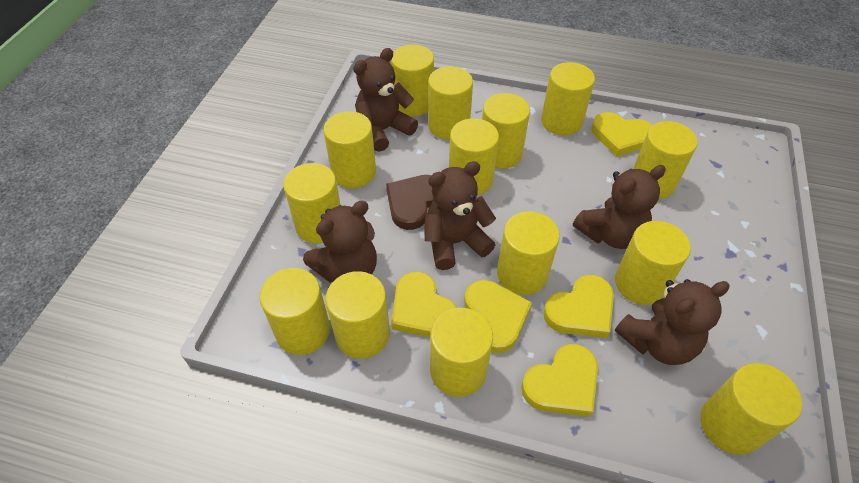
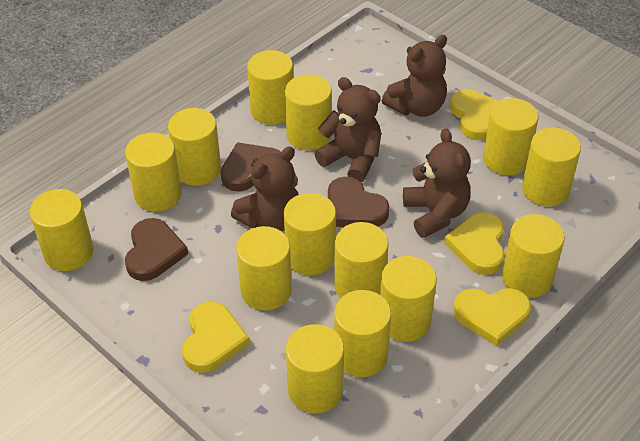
brown heart: [386,175,434,230] = 1 -> [125,218,188,281] [221,142,281,191] [328,177,390,227] = 3
brown teddy bear: [303,201,377,283] [353,48,418,152] [424,161,496,270] [573,165,666,249] [615,279,730,365] = 5 -> [231,146,299,231] [315,77,382,182] [382,35,447,117] [403,128,471,238] = 4
yellow heart: [391,272,457,337] [464,280,532,353] [521,344,598,417] [543,275,614,338] [592,112,652,157] = 5 -> [182,302,250,373] [444,212,505,275] [450,89,498,140] [453,288,531,346] = 4

